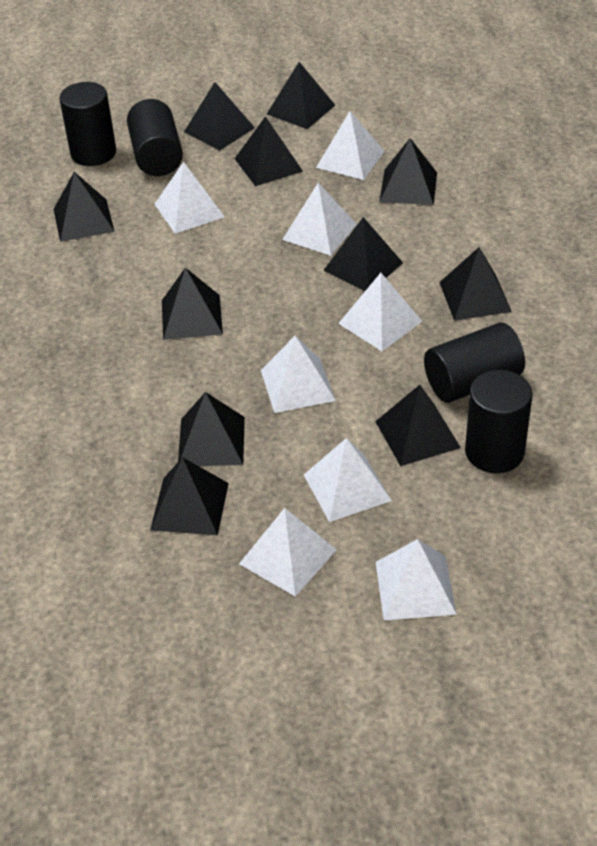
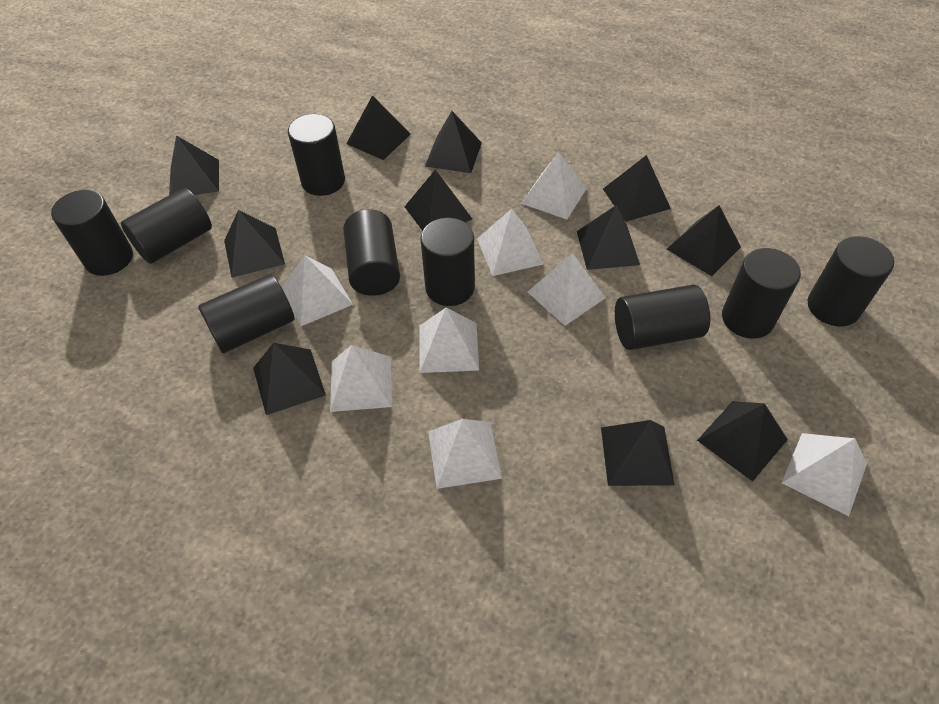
black cylinder: [59,82,116,166] [127,99,183,176] [424,323,525,403] [465,370,532,473] = 4 -> [51,190,133,276] [121,188,212,264] [198,274,294,353] [288,114,345,196] [343,209,400,296] [420,218,475,306] [615,285,710,350] [722,248,801,339] [808,236,894,327] = 9

